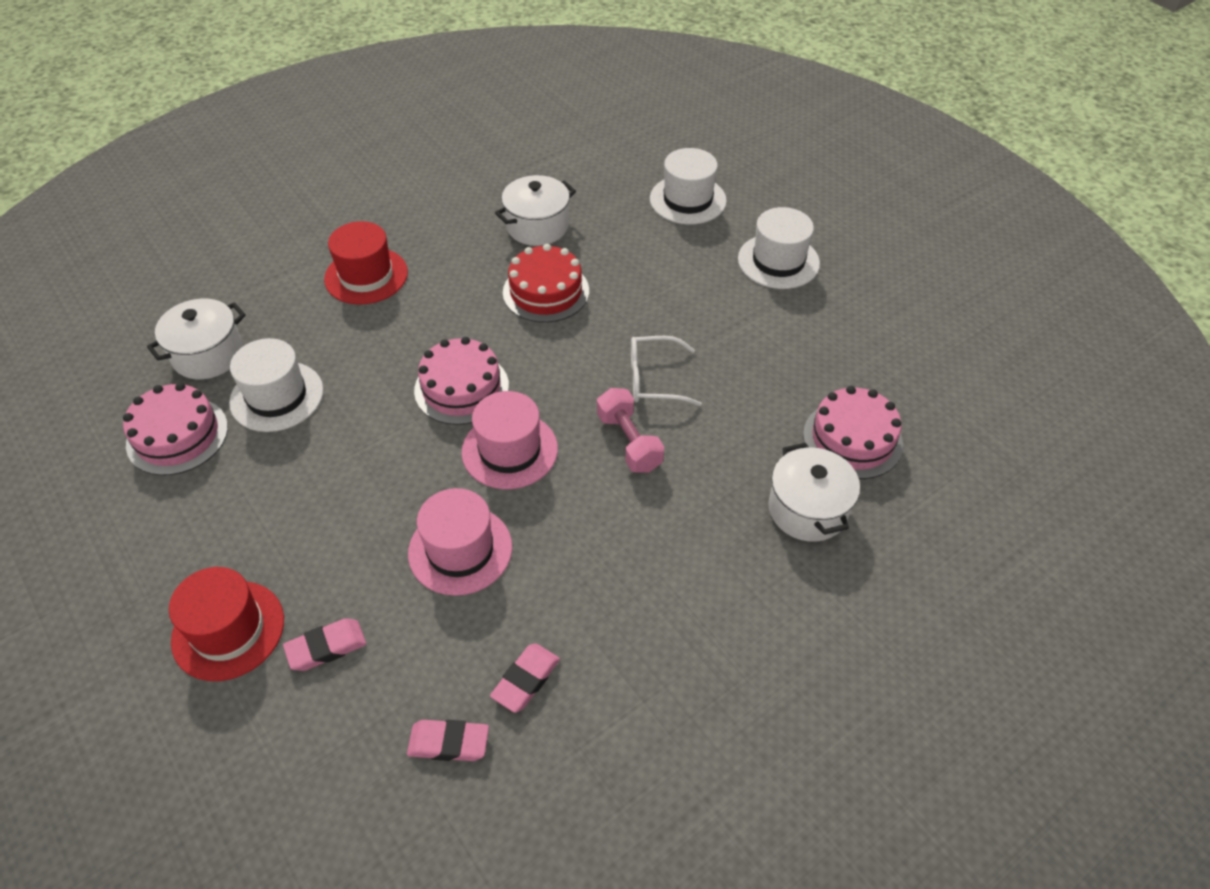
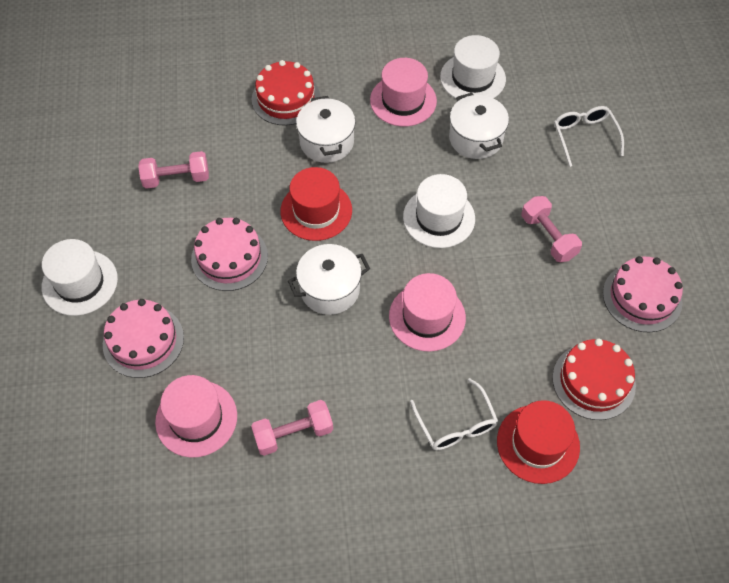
pink dumbbell: [597,388,664,473] = 1 -> [138,151,209,189] [251,400,333,456] [522,196,582,262] = 3
pink eraser: [283,618,366,671] [407,720,489,761] [490,643,560,713] = 3 -> none = 0
pink hat: [408,488,512,596] [462,391,558,489] = 2 -> [155,375,237,458] [370,58,437,127] [389,273,466,352] = 3
red cake: [503,244,589,323] = 1 -> [252,60,320,126] [553,339,636,420] = 2
white glasses: [631,336,702,406] = 1 -> [410,378,498,450] [554,106,624,167] = 2

